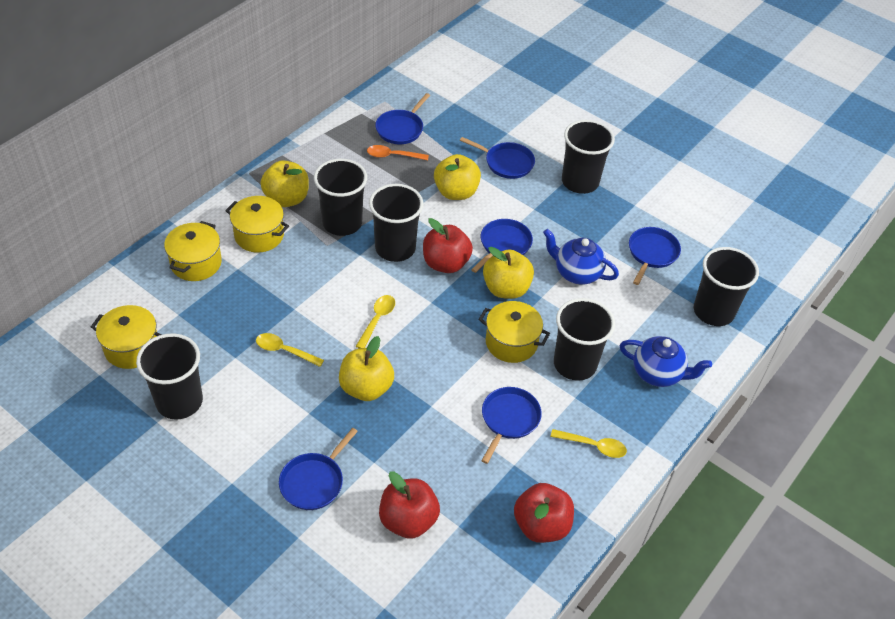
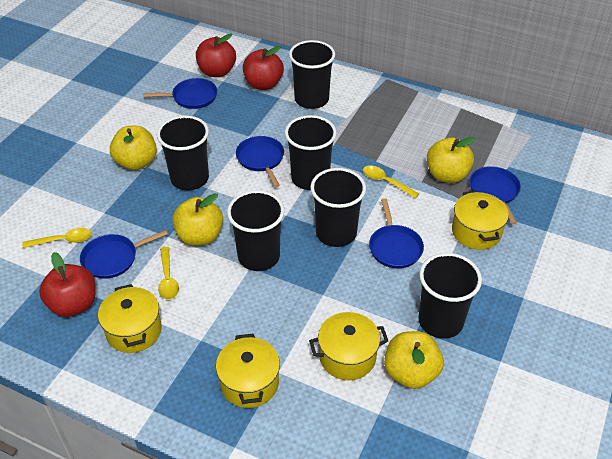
blue pan: [279,428,358,510] [375,93,430,144] [460,137,535,179] [471,219,533,273] [481,387,542,464] [629,227,681,285] = 6 -> [80,230,168,279] [143,78,217,109] [236,136,284,188] [369,198,424,268] [469,166,521,224] = 5
blue teapot: [543,229,619,285] [620,336,712,387] = 2 -> none = 0
orange spoon: [367,145,429,160] = 1 -> none = 0

